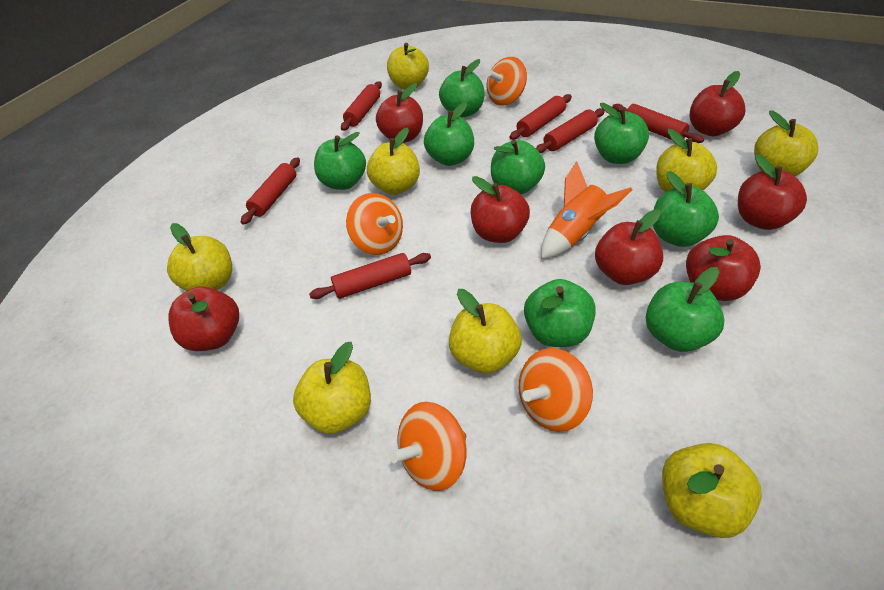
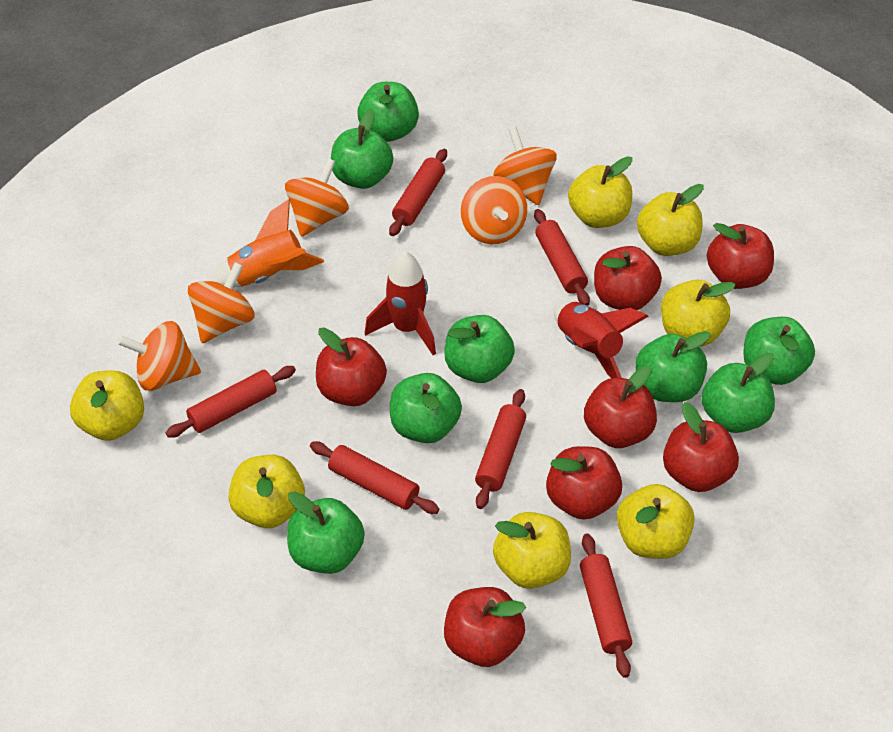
orange spinning top: [346,193,403,255] [389,402,466,491] [487,57,527,106] [519,348,593,432] = 4 -> [118,321,201,391] [188,262,255,343] [285,158,349,237] [461,176,527,244] [493,127,557,205] = 5
red rocket: none = 0 -> [365,251,436,355] [554,301,649,378] = 2
yellow apple: [167,223,232,291] [293,342,371,434] [367,127,420,195] [387,43,429,89] [449,289,522,374] [656,129,717,192] [662,443,762,538] [754,111,818,176] = 8 -> [70,370,144,441] [228,455,305,528] [493,512,571,589] [568,156,632,228] [617,484,695,559] [637,184,703,256] [661,280,736,346] = 7

